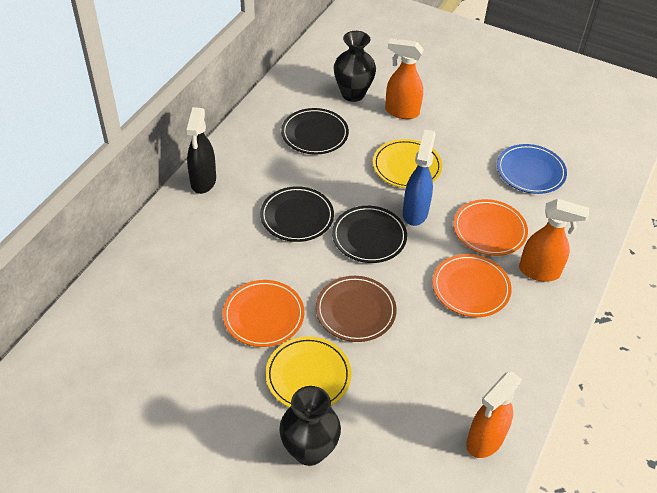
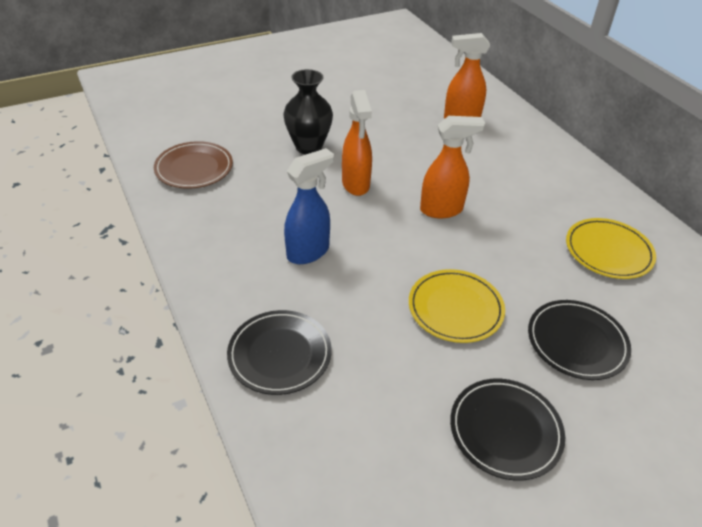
black spray bottle: [185,107,216,194] = 1 -> none = 0
black vase: [279,386,341,466] [334,31,376,102] = 2 -> [283,69,333,154] = 1
blue plate: [497,144,567,194] = 1 -> none = 0
orange plate: [223,280,304,347] [433,254,512,317] [453,199,528,256] = 3 -> none = 0

